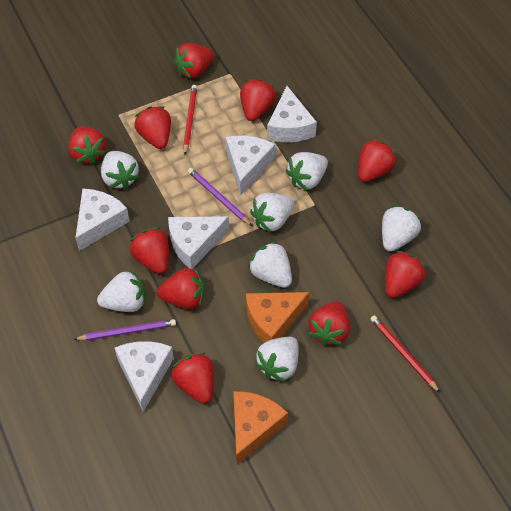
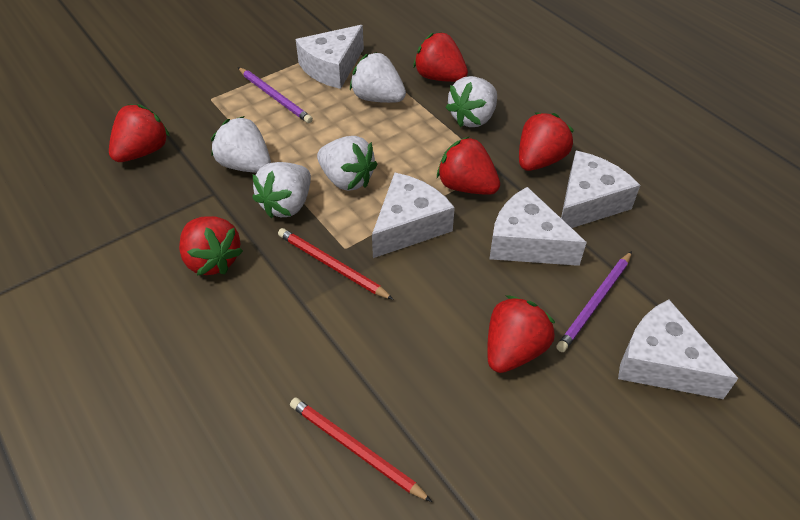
orange cheese: [233,391,288,464] [246,292,309,343] = 2 -> none = 0
red strawberry: [68,126,107,165] [130,227,169,274] [134,106,171,149] [157,268,205,309] [171,352,214,404] [174,43,214,79] [240,79,276,121] [308,301,350,346] [358,139,397,182] [385,251,426,298] = 10 -> [109,104,170,162] [179,216,243,276] [413,32,468,82] [437,136,500,195] [487,296,555,373] [519,112,574,171] = 6
white strawberry: [97,271,145,312] [101,151,139,189] [248,241,292,288] [250,193,294,232] [255,337,299,382] [286,152,328,190] [382,205,421,251] = 7 -> [211,116,271,173] [252,162,311,218] [317,136,378,191] [350,52,406,103] [445,76,497,127] = 5

